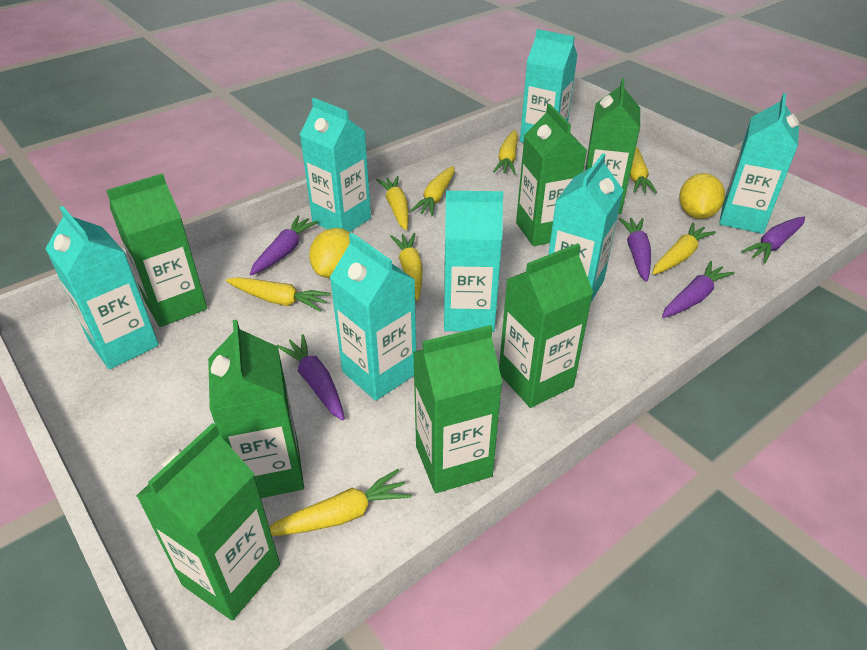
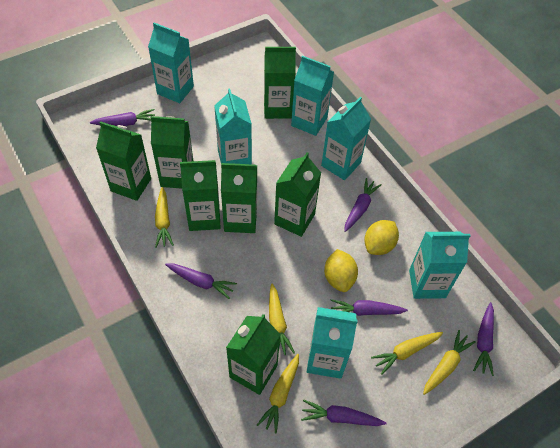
purple carrot: [250,215,319,275] [276,334,345,420] [618,218,651,281] [662,261,735,318] [741,216,805,263] = 5 -> [90,109,155,126] [165,263,237,299] [301,400,387,426] [330,299,408,316] [344,178,382,232] [473,302,494,376] = 6
turquoise carton: [45,206,159,369] [300,98,371,232] [330,233,416,401] [444,191,503,332] [520,29,578,143] [548,153,623,302] [719,93,799,234] = 7 -> [148,23,194,103] [214,89,252,164] [291,56,334,136] [307,307,358,379] [321,97,371,180] [409,232,471,299] = 6
yellow carrot: [226,277,331,312] [269,469,412,536] [376,176,409,230] [390,233,422,301] [410,166,455,216] [493,130,518,175] [630,147,657,193] [652,222,716,275] = 8 -> [155,187,174,248] [257,354,299,433] [269,284,295,355] [371,332,443,374] [423,330,476,395] = 5

